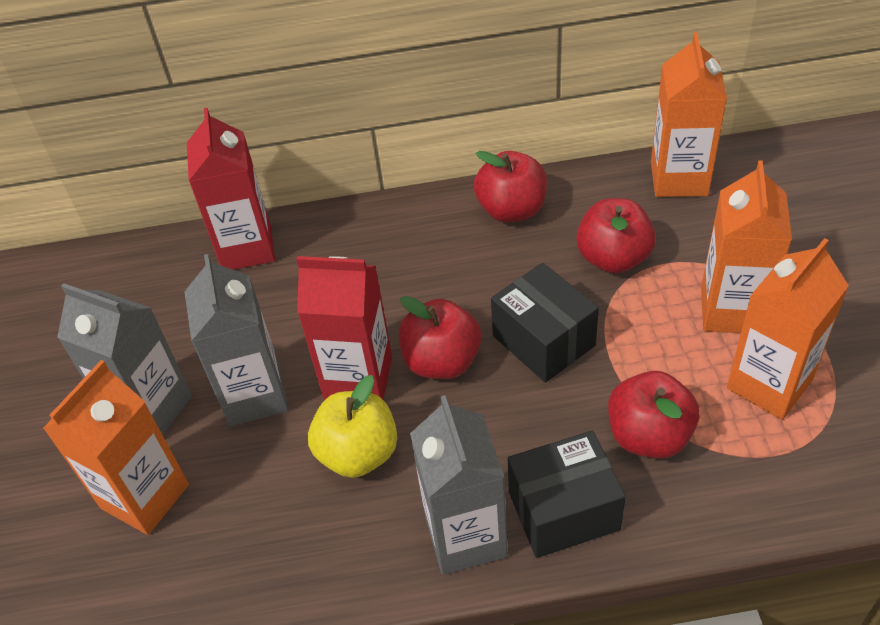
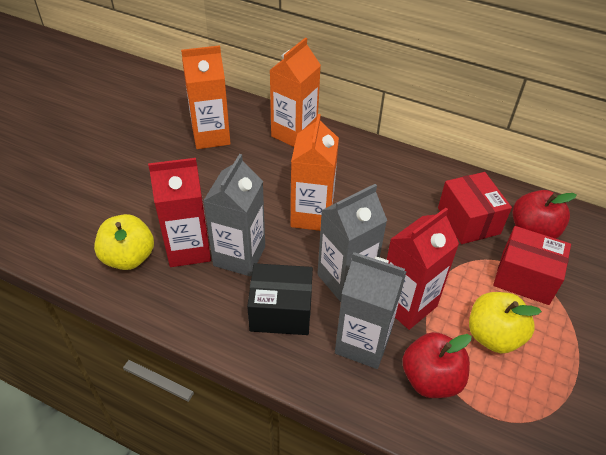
black box: [491,263,599,383] [507,431,626,558] = 2 -> [247,263,313,335] = 1
orange carton: [43,360,189,535] [651,32,727,197] [701,160,792,333] [727,238,849,420] = 4 -> [181,45,231,149] [270,38,321,147] [291,114,339,231] = 3
red apple: [399,296,481,379] [474,151,547,223] [577,198,656,274] [608,371,700,459] = 4 -> [402,332,472,398] [513,190,577,239] = 2
red box: none = 0 -> [438,172,512,244] [493,226,571,305] = 2
yellow apple: [308,375,397,478] = 1 -> [94,214,154,270] [469,292,542,354] = 2

